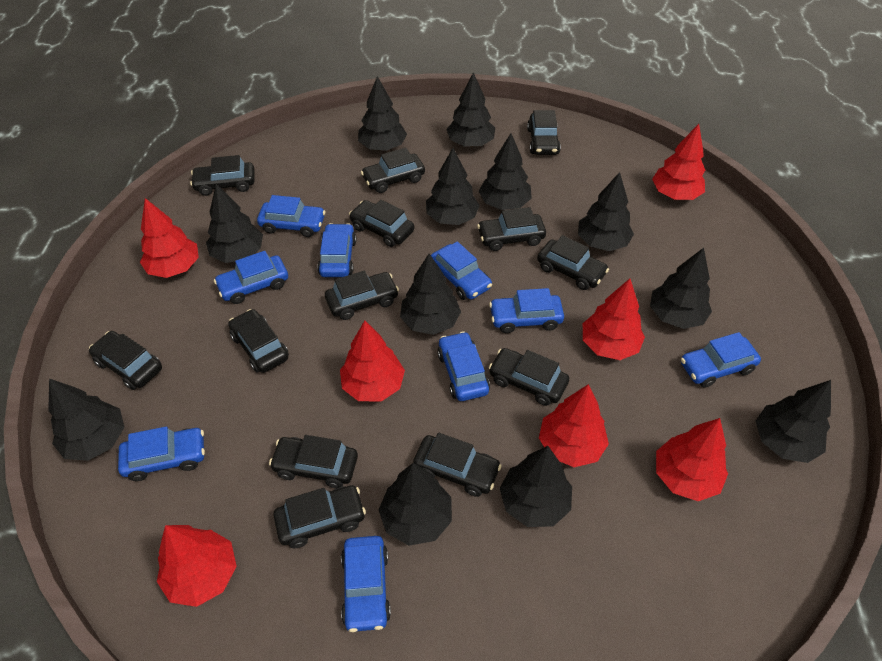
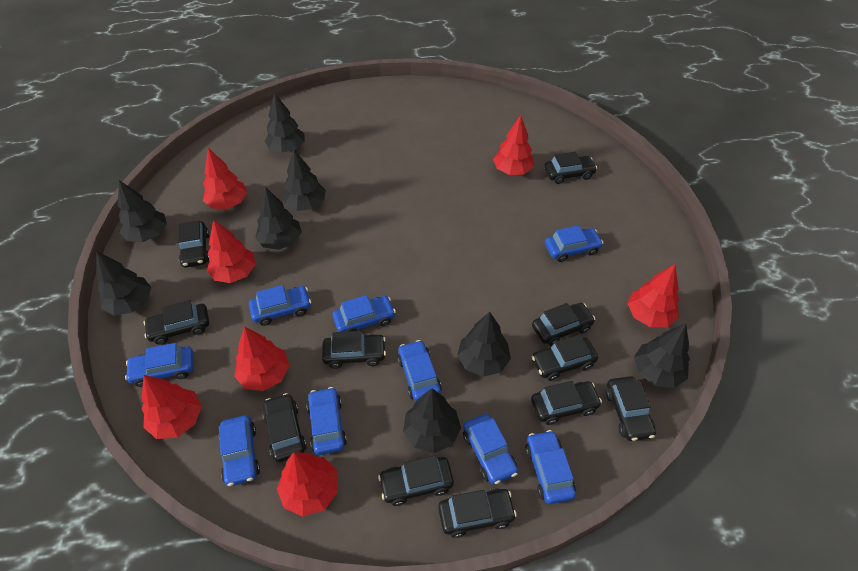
black car: [89,331,162,390] [190,155,255,196] [228,309,289,373] [269,435,358,488] [273,485,366,548] [325,271,399,320] [349,200,414,247] [361,148,425,193] [413,433,502,497] [477,207,546,251] [489,348,569,406] [527,110,561,155] [537,235,609,290] = 13 -> [143,300,209,345] [178,221,209,267] [262,393,307,462] [322,331,386,369] [378,455,454,506] [438,489,517,538] [531,381,602,425] [532,303,595,346] [532,335,598,381] [544,151,597,184] [606,376,656,441] = 11
black tree: [48,379,124,461] [206,184,263,263] [358,76,407,151] [379,463,452,546] [400,254,461,335] [426,148,480,225] [446,72,495,147] [479,133,532,210] [500,446,572,527] [578,172,634,251] [650,248,712,329] [756,380,831,463] = 12 -> [96,251,151,316] [118,180,167,242] [255,187,302,250] [265,93,305,153] [282,150,326,211] [403,388,461,453] [457,312,511,377] [634,324,690,388] = 8

